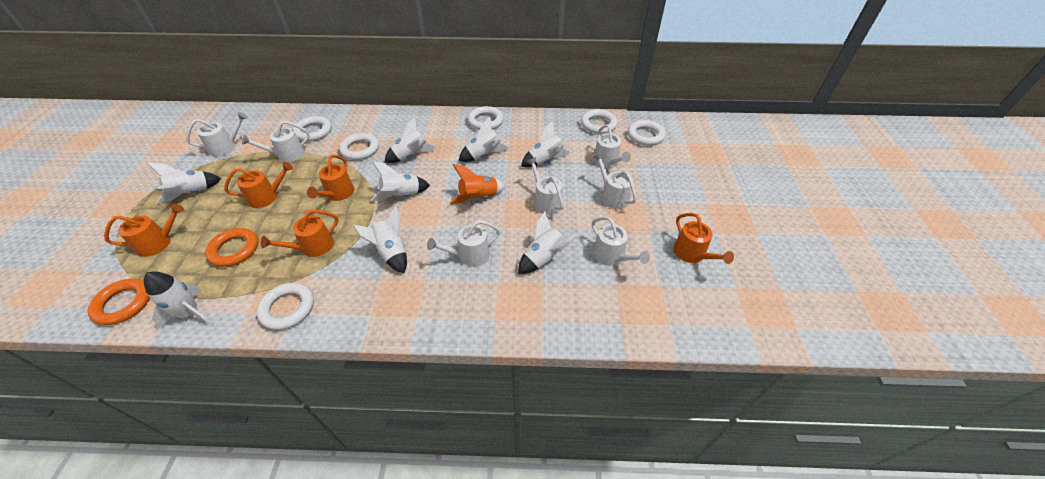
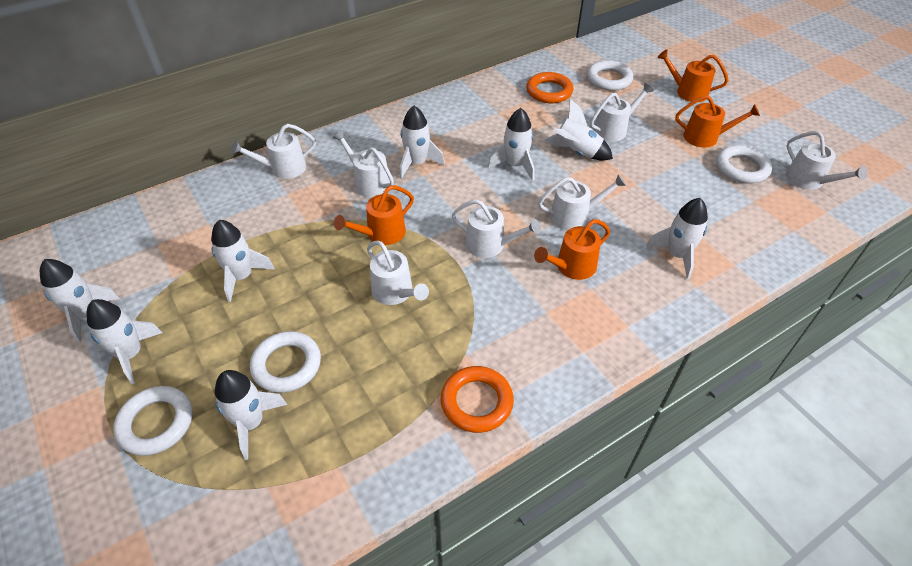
orange rocket: [450,164,506,204] = 1 -> none = 0
orange watering can: [104,204,184,257] [225,162,293,208] [261,210,339,257] [307,154,354,201] [673,213,734,264] = 5 -> [334,185,414,245] [534,219,610,280] [657,49,729,102] [675,95,760,148] = 4
white ring: [257,283,314,330] [293,116,332,141] [339,133,379,160] [468,106,504,130] [581,109,618,134] [628,120,666,146] = 6 -> [113,386,192,456] [250,331,321,393] [587,60,633,91] [716,145,772,184] = 4

